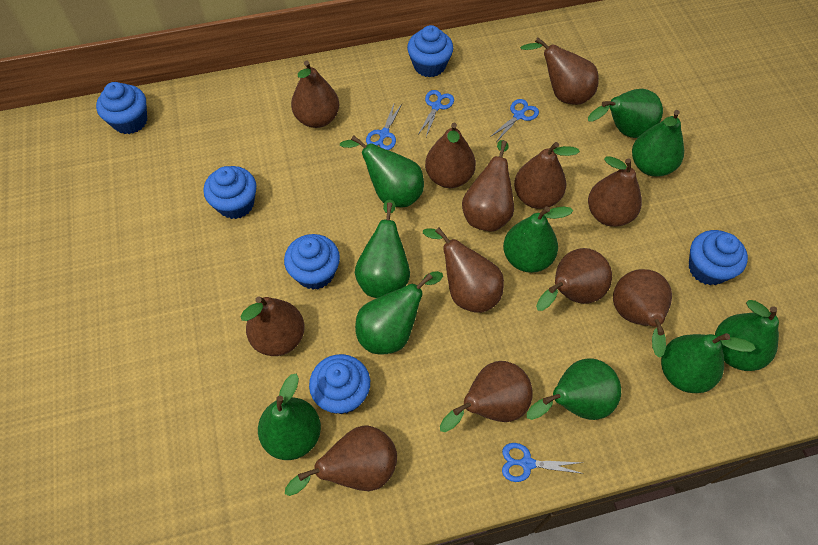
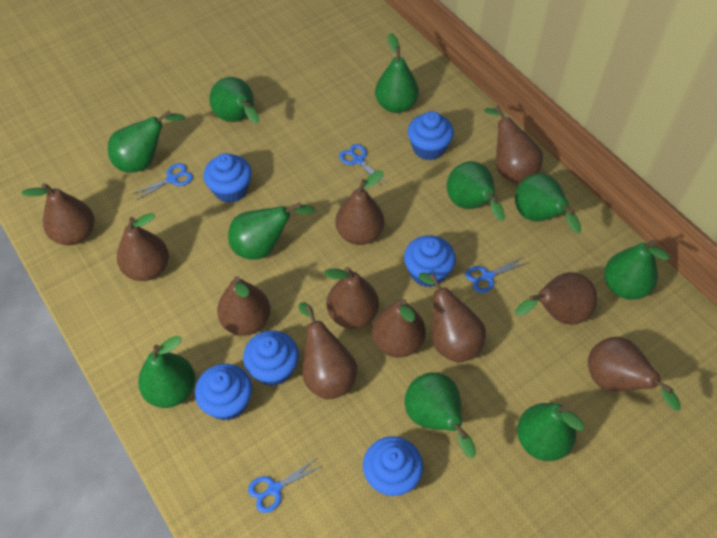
brown pear: [240,297,305,356] [285,425,397,496] [291,61,339,128] [423,228,504,313] [425,123,476,188] [440,361,533,432] [462,140,514,232] [514,142,580,209] [520,37,599,105] [536,248,612,311] [588,156,642,227] [613,269,672,358] = 12 -> [21,183,95,245] [117,213,169,281] [217,276,271,336] [299,303,357,399] [324,267,379,329] [336,170,384,245] [372,299,426,357] [418,273,486,363] [484,105,543,184] [515,272,597,325] [588,337,681,410] = 11

